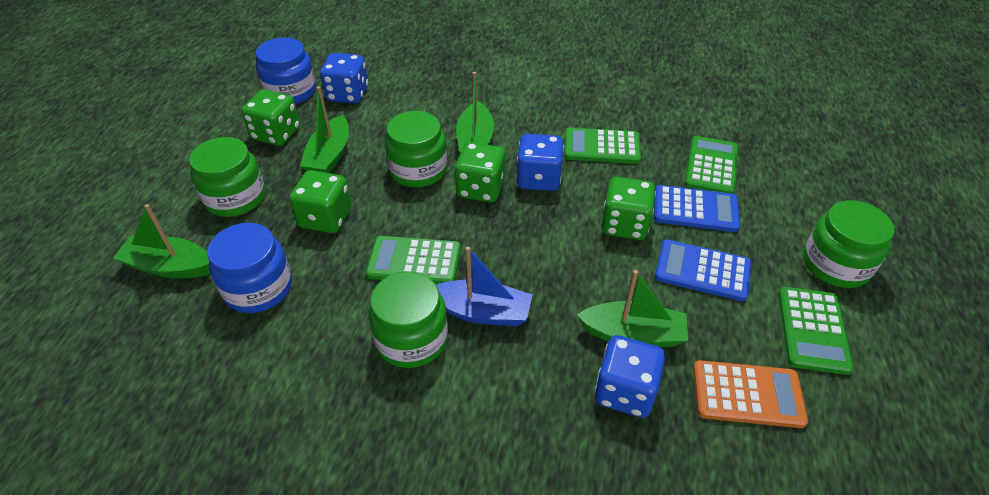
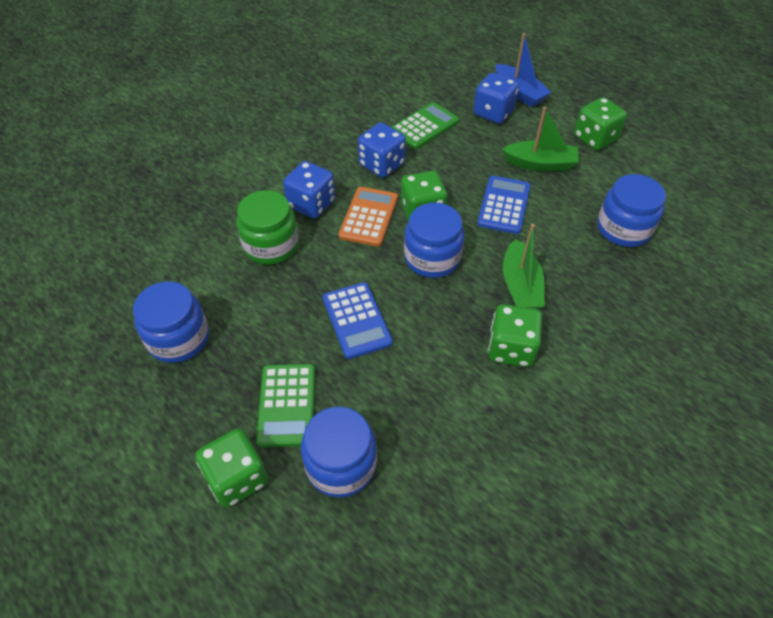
blue jar: [207,223,292,313] [256,38,316,104] = 2 -> [133,282,209,363] [301,407,377,498] [404,203,464,278] [597,174,666,247] = 4
green boat: [113,204,210,279] [300,86,349,173] [456,72,494,153] [577,270,688,347] = 4 -> [502,107,579,171] [503,224,545,309] = 2
green calculator: [366,236,461,284] [564,127,641,164] [685,136,738,194] [778,287,854,375] = 4 -> [256,364,315,447] [391,102,459,149] = 2
green jar: [189,137,265,217] [368,271,448,368] [385,111,447,188] [803,200,895,288] = 4 -> [237,190,299,264] = 1

